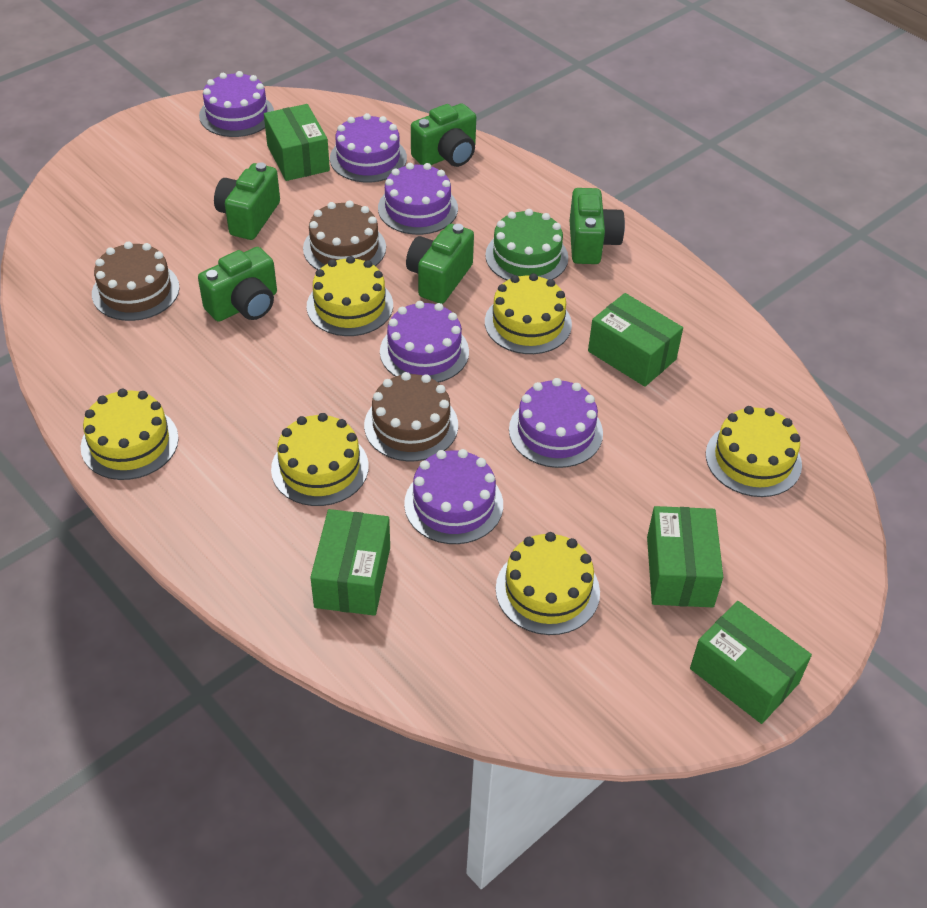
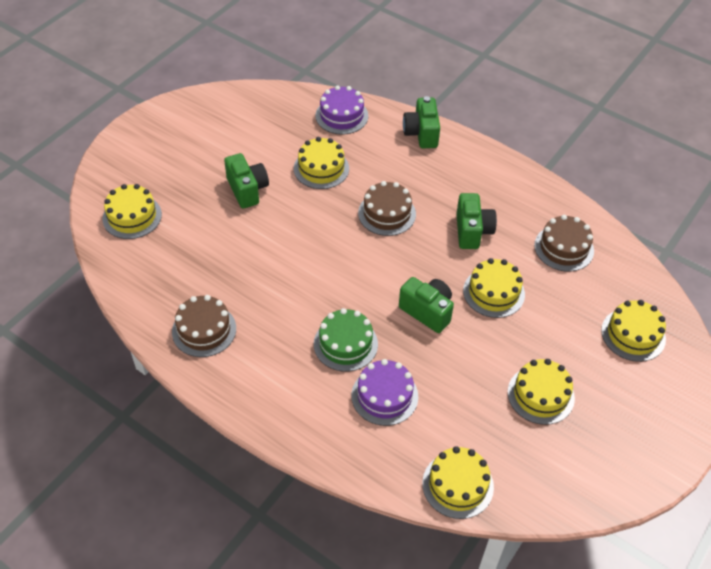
green box: [264,104,330,181] [310,509,390,616] [588,293,683,387] [647,506,723,607] [690,601,812,724] = 5 -> none = 0
green camera: [198,247,277,322] [214,162,280,240] [406,224,474,304] [411,103,476,167] [569,188,625,264] = 5 -> [224,153,269,209] [399,277,454,333] [403,96,440,148] [456,193,497,249] = 4
purple cake: [199,71,274,137] [330,113,407,182] [378,163,458,235] [380,301,469,383] [404,449,503,544] [509,378,603,468] = 6 -> [315,85,368,135] [351,359,418,426] = 2

